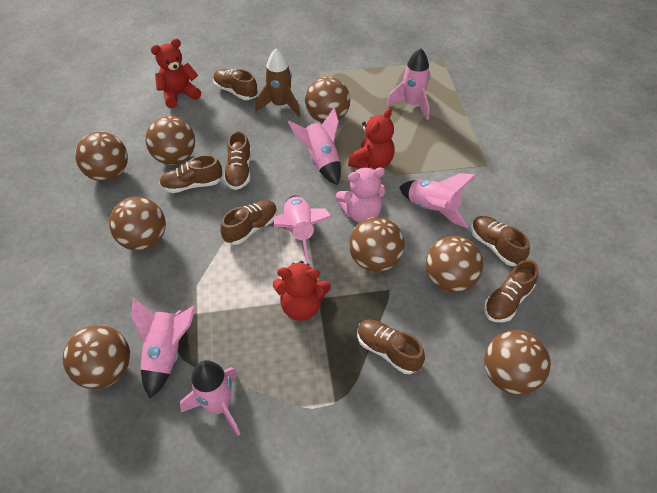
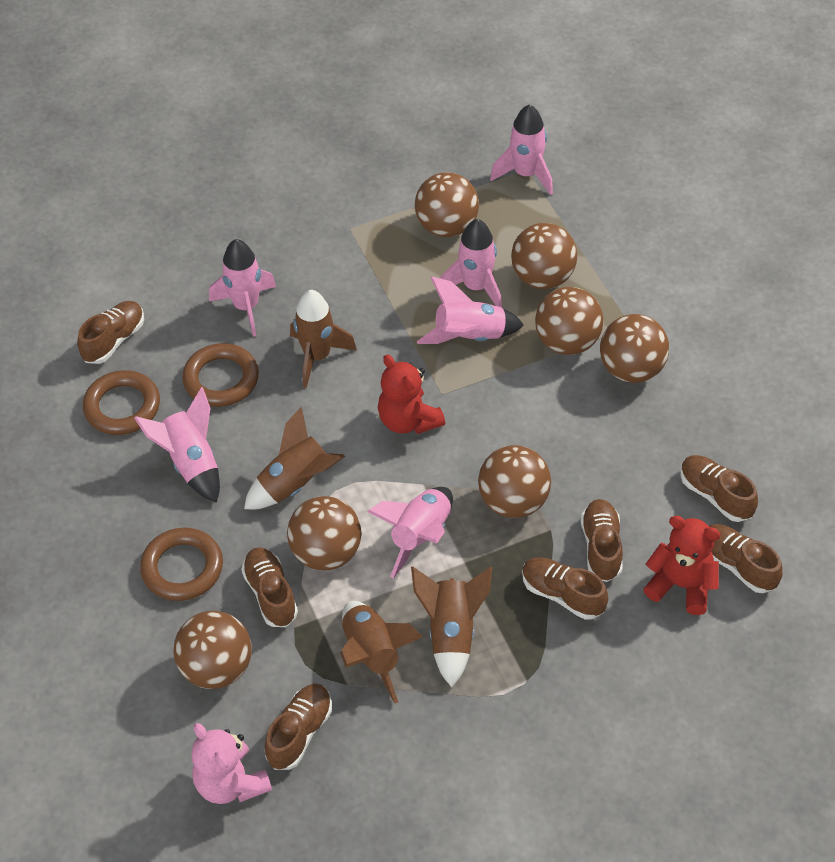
brown ball: [63,325,130,389] [75,132,128,181] [109,197,166,251] [145,116,195,165] [305,77,350,123] [349,217,405,272] [425,236,483,293] [484,330,551,395] = 8 -> [173,611,252,689] [287,496,362,571] [415,172,479,237] [478,445,551,518] [511,223,577,289] [535,287,603,355] [600,314,669,383] = 7
brown ring: none = 0 -> [83,370,160,435] [140,528,223,601] [182,343,259,407] = 3
brown rocket: [255,49,301,117] = 1 -> [244,406,345,509] [290,290,357,388] [340,601,423,703] [411,566,492,687] = 4
red teddy bear: [151,39,201,108] [273,261,331,321] [348,108,395,169] = 3 -> [378,354,445,434] [643,516,721,615] = 2

